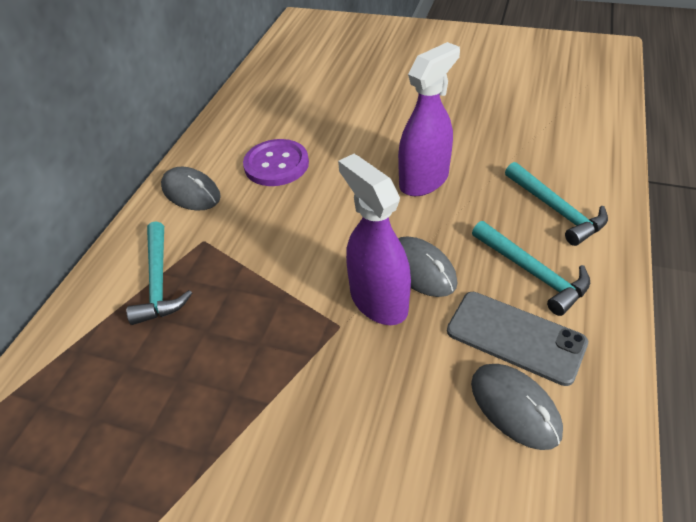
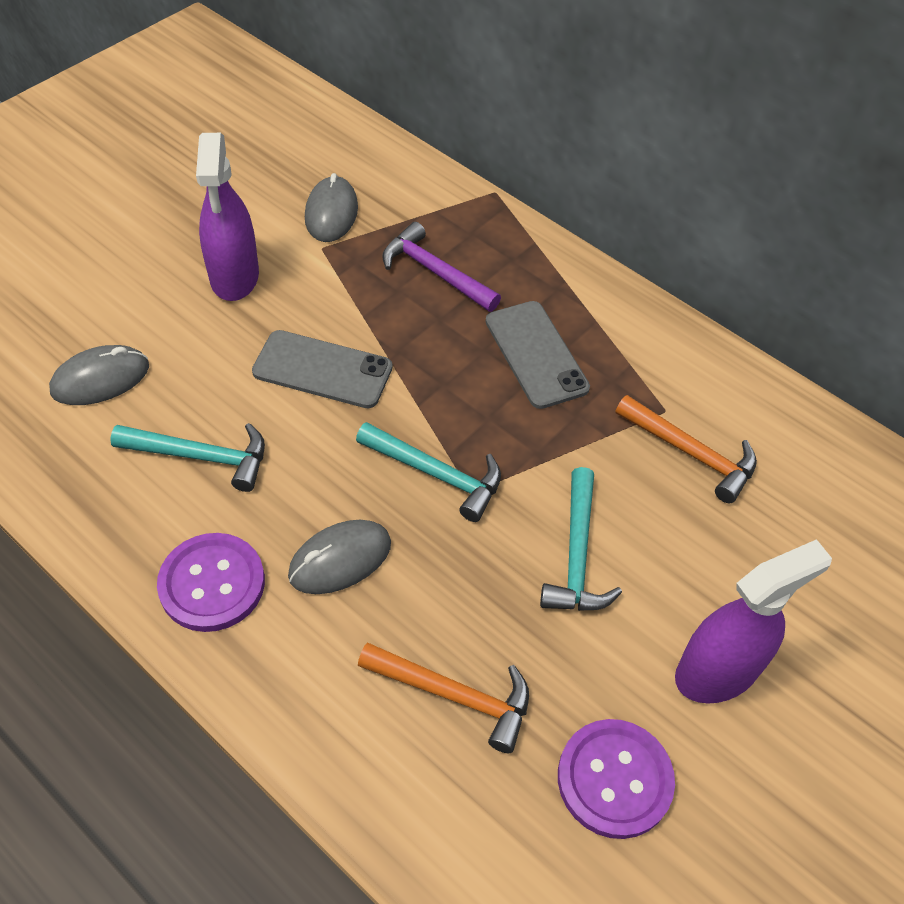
grey phone: [447,292,588,386] = 1 -> [252,330,392,408] [486,301,590,409] = 2
orange hammer: none = 0 -> [358,642,529,753] [616,395,757,504] = 2
purple button: [243,139,309,186] = 1 -> [157,533,265,632] [558,719,675,839] = 2
purple hammer: none = 0 -> [382,222,501,312] = 1

